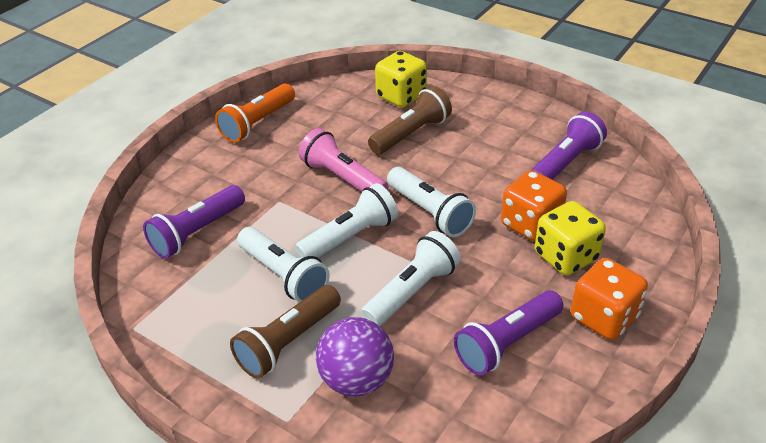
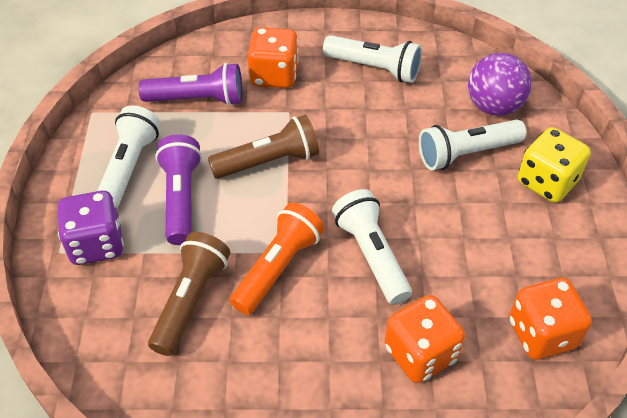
orange dice: [501,170,567,241] [571,258,648,340] = 2 -> [248,27,299,88] [385,295,465,383] [509,278,592,360] = 3
pink flashlight: [299,128,388,192] = 1 -> none = 0
purple dice: none = 0 -> [57,191,124,265] = 1
purple flashlight: [143,185,245,259] [454,291,564,375] [531,111,607,180] = 3 -> [138,63,243,106] [155,134,202,245] = 2
yellow dice: [375,51,427,107] [535,201,606,275] = 2 -> [518,127,591,203] = 1

